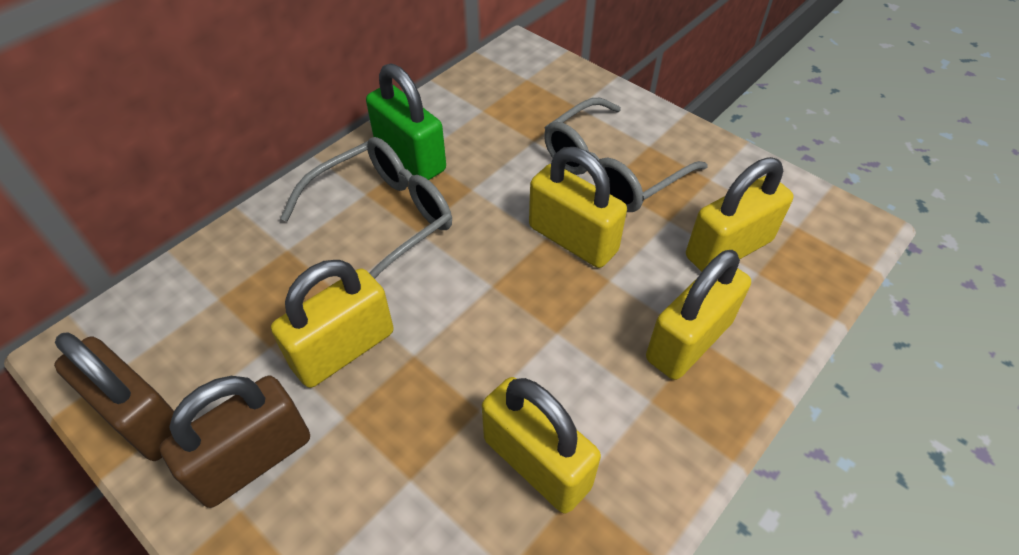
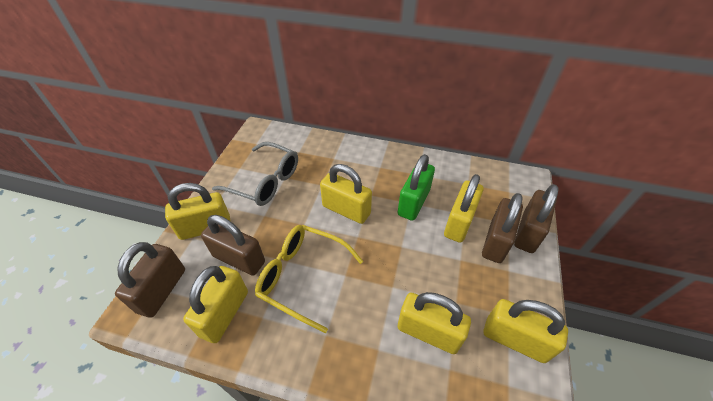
brown padlock: [54,332,174,461] [160,376,310,508] = 2 -> [115,242,185,318] [201,215,265,276] [482,193,523,263] [514,184,559,253] = 4
grey glasses: [280,137,452,279] [544,98,708,212] = 2 -> [212,142,298,206] = 1
yellow glasses: none = 0 -> [255,225,363,333] = 1
yellow padlock: [271,260,394,388] [482,377,601,514] [529,147,627,268] [646,250,751,380] [686,157,794,272] = 5 -> [165,183,230,240] [183,266,248,343] [320,164,372,224] [398,292,471,354] [444,174,484,243] [484,299,568,363] = 6

